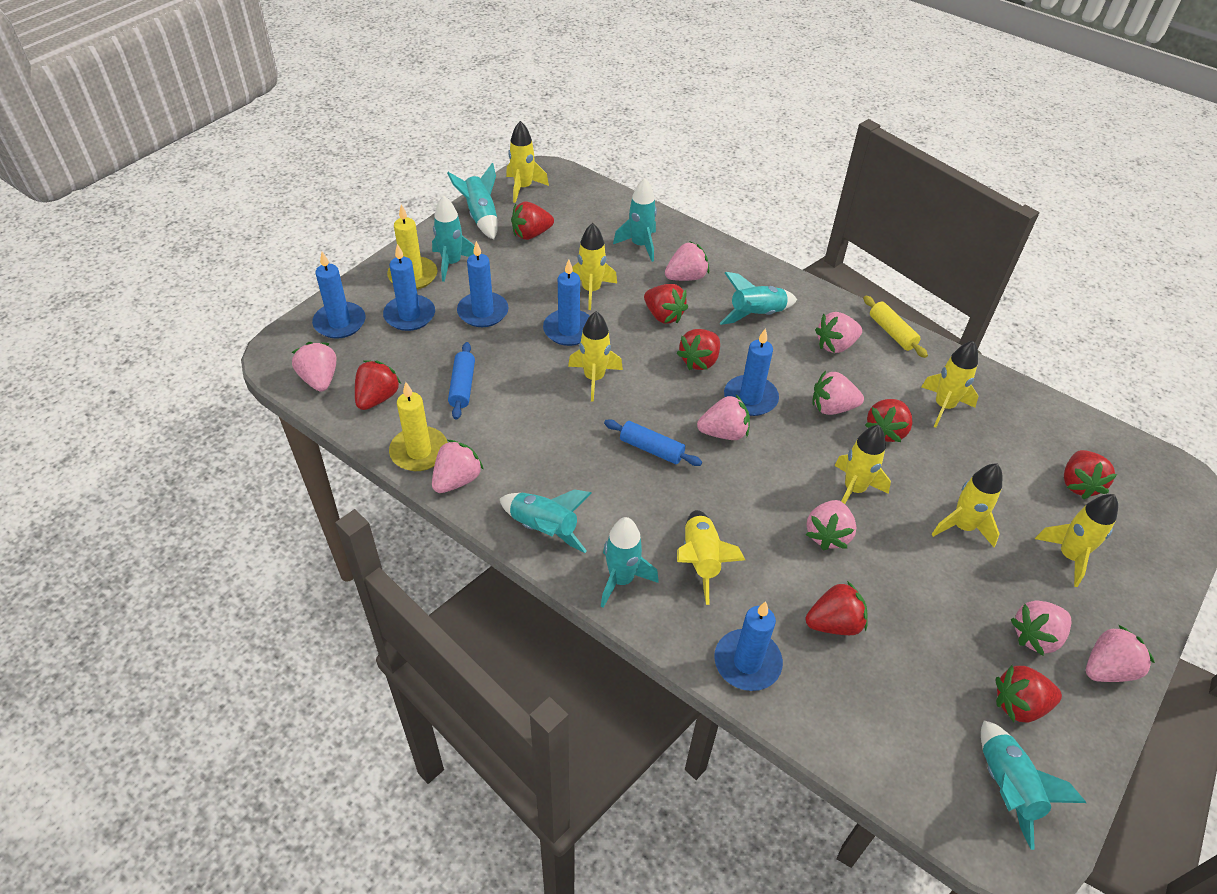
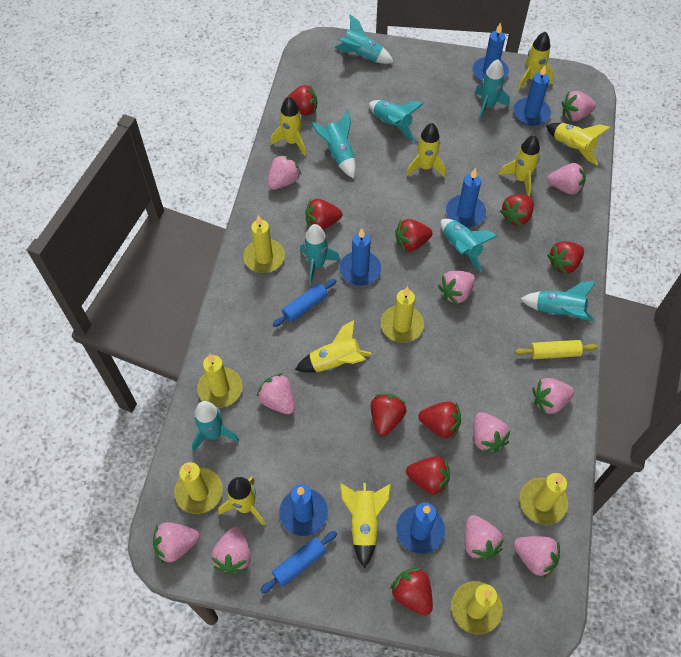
pink strawberry: [291,342,336,392] [432,440,484,493] [665,242,709,281] [697,395,750,440] [805,500,856,551] [812,370,864,415] [815,312,862,353] [1011,601,1071,656] [1086,625,1155,682] = 9 -> [153,522,199,563] [211,527,251,574] [257,373,295,414] [268,154,301,190] [438,271,475,305] [464,515,504,561] [473,412,510,452] [514,536,560,578] [532,378,574,415] [548,163,586,195] [561,91,596,121] = 11
red strawberry: [355,360,401,410] [511,201,554,240] [644,284,688,324] [677,329,720,370] [805,581,868,635] [865,399,913,442] [996,665,1062,722] [1064,450,1117,499] = 8 -> [283,85,317,115] [305,199,342,229] [371,393,406,436] [390,568,433,615] [395,219,433,252] [406,456,450,495] [418,402,461,439] [500,194,534,227] [547,241,584,275] = 9
turquoise rocket: [432,195,475,282] [447,163,498,240] [500,489,591,553] [601,517,659,608] [613,178,657,262] [720,272,797,325] [981,720,1086,850] = 7 -> [192,401,239,452] [300,224,340,285] [311,110,356,178] [334,15,394,64] [369,100,424,141] [440,219,498,273] [475,59,510,121] [521,281,596,321] = 8
yellow candle: [387,204,437,289] [389,382,448,471] = 2 -> [174,462,223,514] [197,354,242,408] [243,215,285,273] [381,287,424,343] [451,581,503,635] [520,473,568,525] = 6

